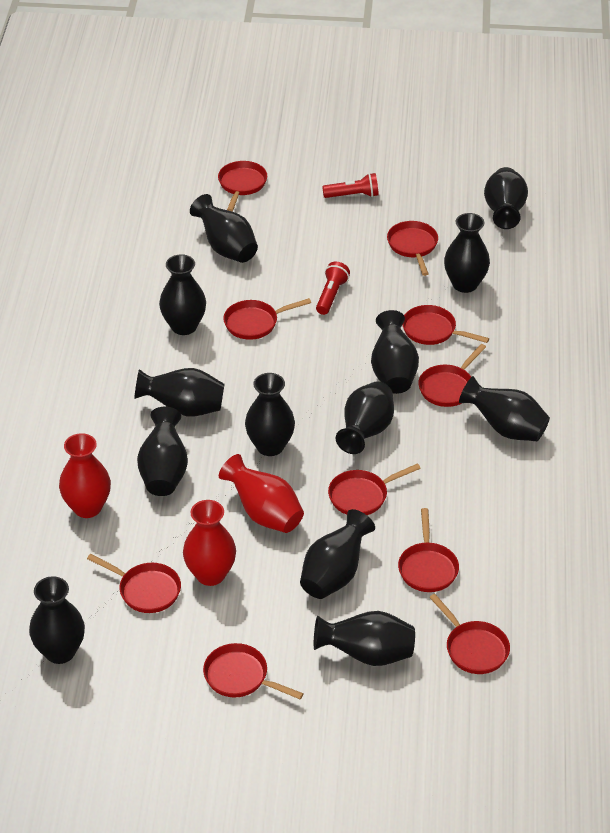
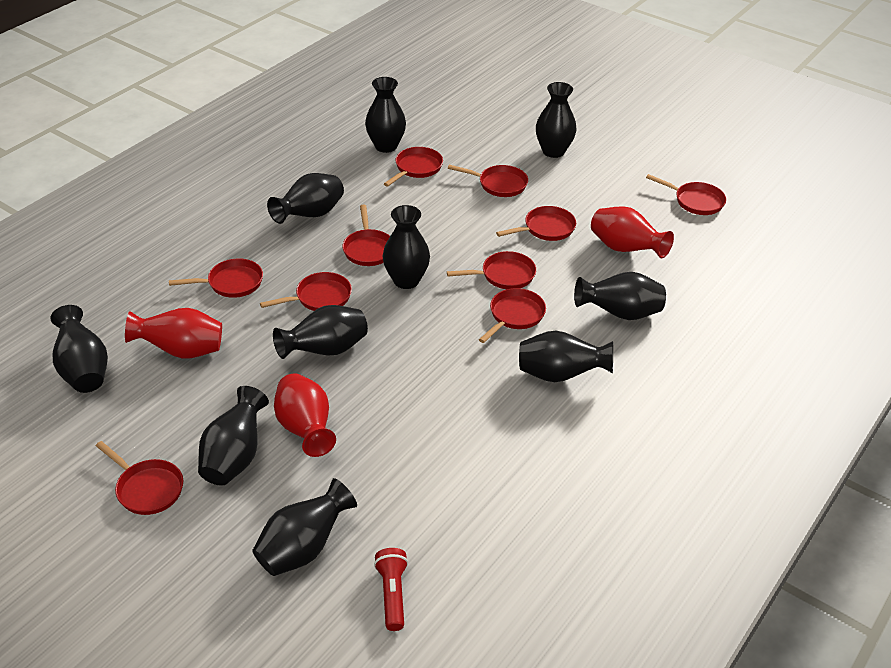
black vase: [29,576,85,664] [134,368,224,417] [137,407,188,496] [159,254,206,335] [190,194,258,263] [245,373,295,456] [300,509,375,599] [314,611,415,666] [336,381,394,454] [371,310,419,394] [444,213,490,293] [459,376,550,441] [484,167,528,229] = 13 -> [50,305,108,393] [198,386,269,486] [252,478,357,576] [267,173,344,224] [273,305,368,359] [365,77,406,153] [383,205,430,289] [519,331,613,382] [536,82,576,158] [574,272,666,320] = 10
red flashlight: [316,262,350,315] [322,173,379,198] = 2 -> [374,548,408,631] = 1

